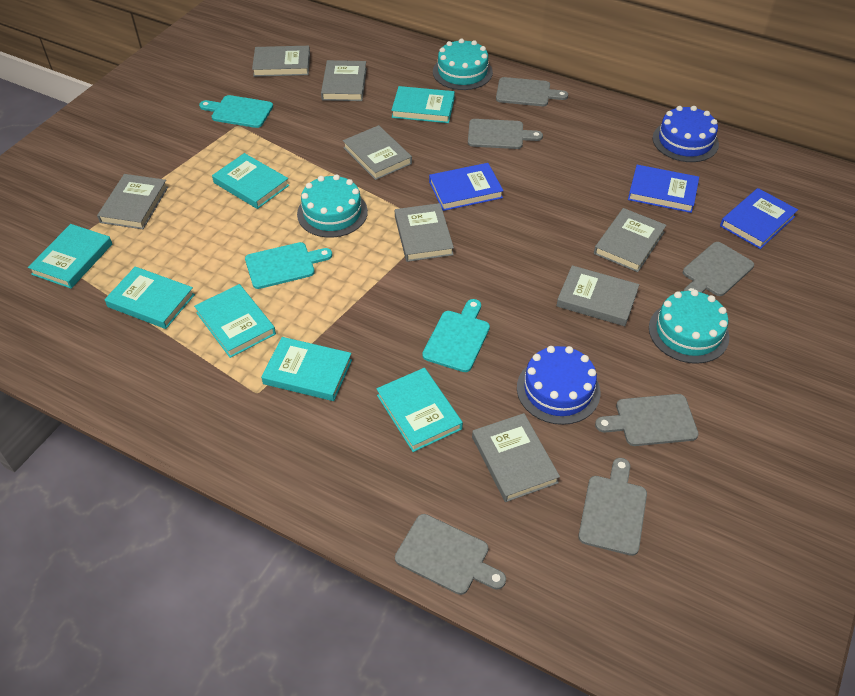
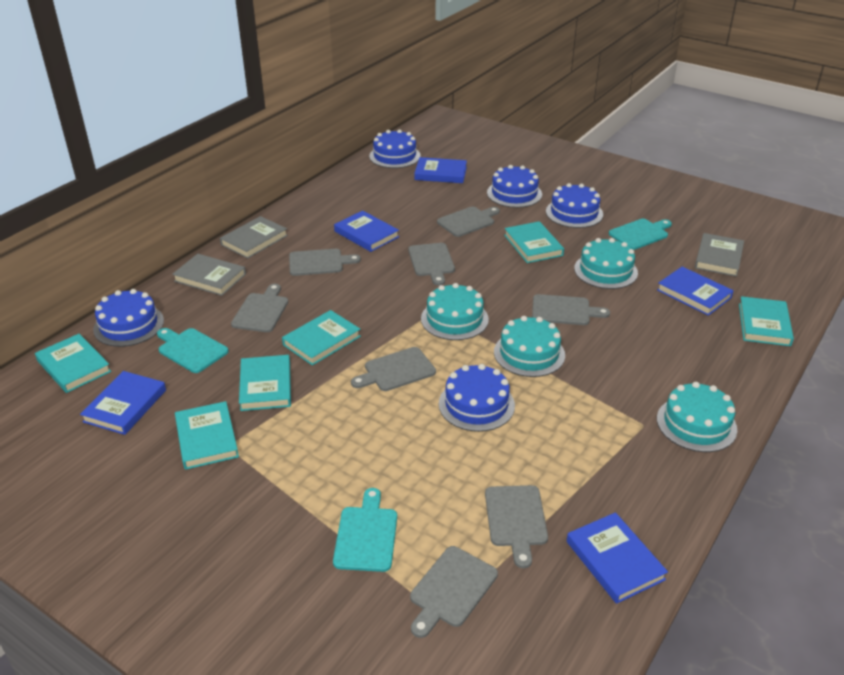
blue book: [429,163,504,211] [628,165,699,213] [720,188,798,249] = 3 -> [80,371,166,435] [334,211,399,252] [414,157,467,183] [567,512,668,604] [657,267,734,316] = 5
blue cake: [517,346,601,425] [653,106,719,162] = 2 -> [93,289,164,347] [369,129,420,168] [439,364,515,432] [487,165,542,208] [546,183,603,228] = 5
grey book: [97,174,168,229] [252,46,310,77] [321,60,367,101] [343,125,412,180] [395,203,454,262] [472,413,560,502] [557,265,639,326] [594,208,666,272] = 8 -> [172,254,246,296] [220,216,288,259] [695,233,744,277] = 3
grey cutting board: [395,514,506,595] [468,119,543,149] [496,77,568,106] [578,458,647,556] [595,394,699,446] [683,242,754,296] = 6 -> [231,284,288,332] [289,249,361,276] [351,347,436,391] [408,243,455,285] [410,546,498,638] [437,207,500,237] [485,485,548,568] [532,294,610,325] = 8
turquoise book: [28,224,112,289] [105,266,195,329] [194,284,276,358] [212,153,289,209] [261,337,352,401] [376,368,463,452] [391,86,455,123] = 7 -> [35,334,111,393] [175,401,239,470] [239,355,291,411] [282,310,361,366] [504,221,564,263] [739,296,794,346] = 6
turquoise cake: [297,174,368,238] [433,39,493,90] [649,290,729,364] = 3 -> [421,283,489,340] [494,316,565,377] [574,238,638,289] [657,382,737,452] = 4

